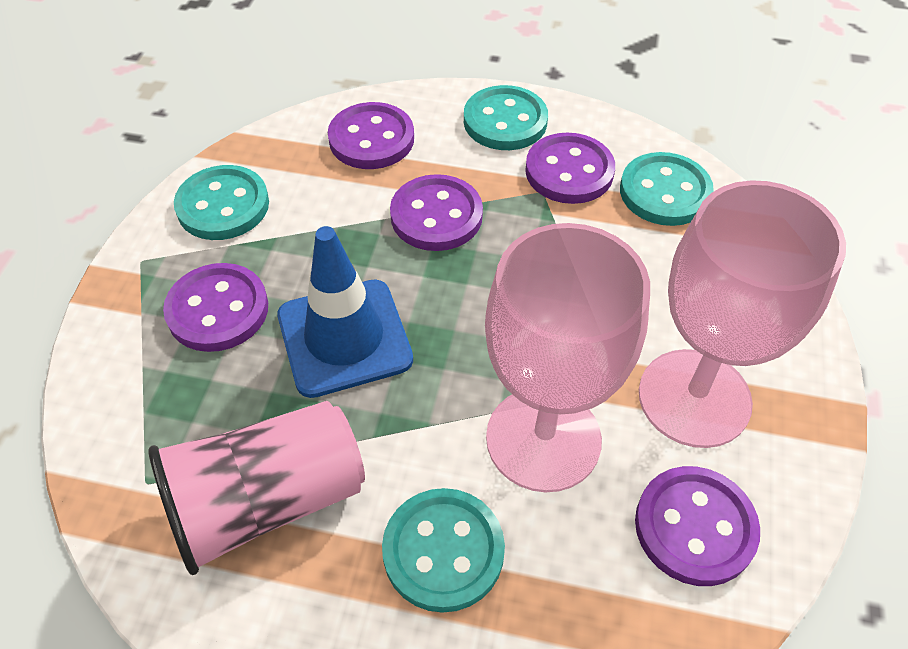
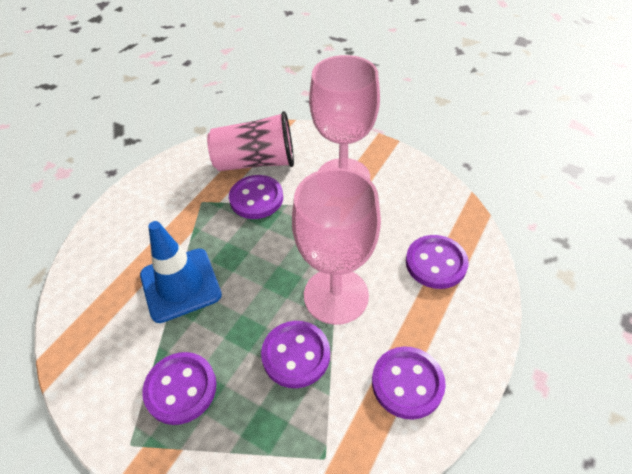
turquoise button: [174,165,269,240] [382,488,505,613] [464,85,548,150] [620,152,714,226] = 4 -> none = 0

